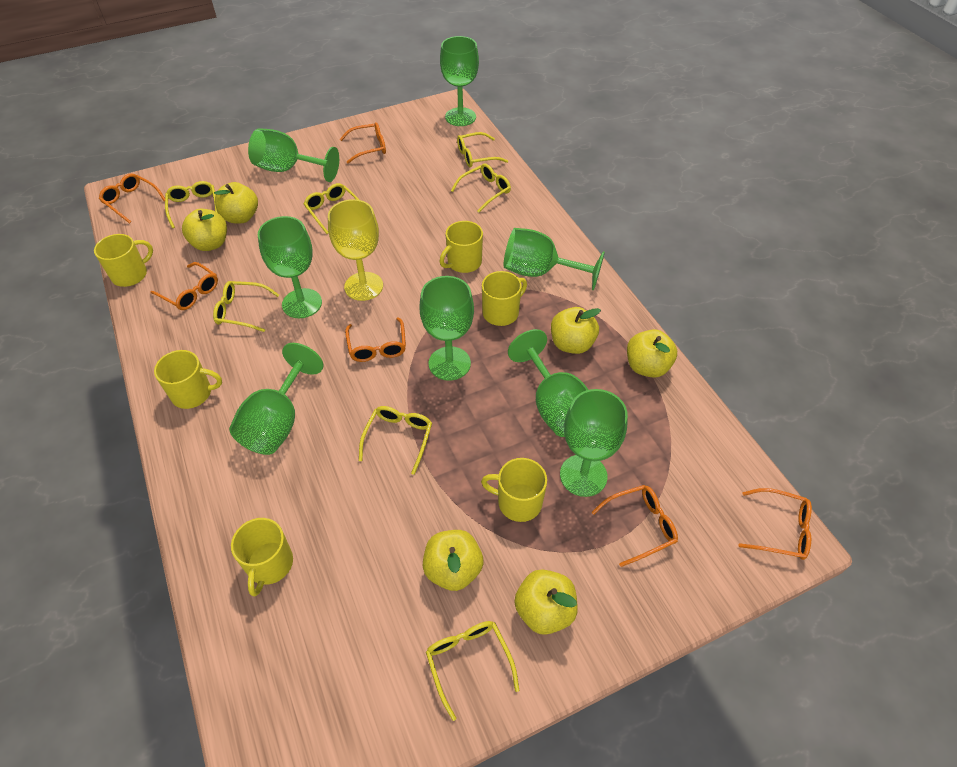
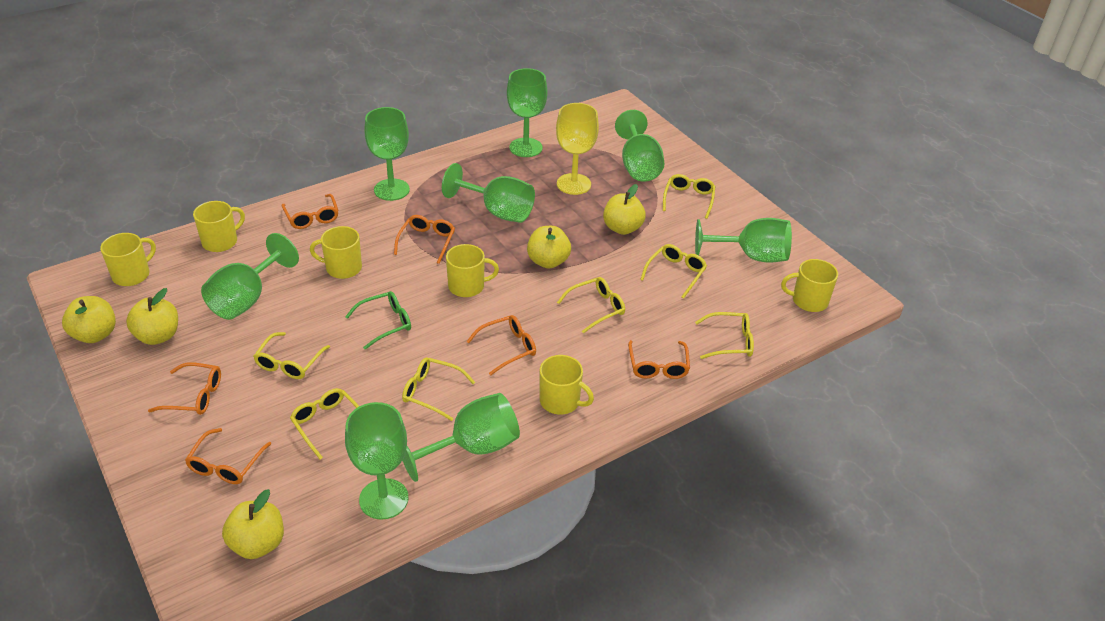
green glasses: none = 0 -> [345,291,411,350] = 1
yellow apple: [182,209,227,251] [214,182,258,224] [423,530,483,591] [515,569,578,635] [551,307,601,354] [627,329,677,378] = 6 -> [62,296,116,343] [126,288,178,345] [222,489,284,559] [527,226,571,269] [603,184,646,235] = 5

